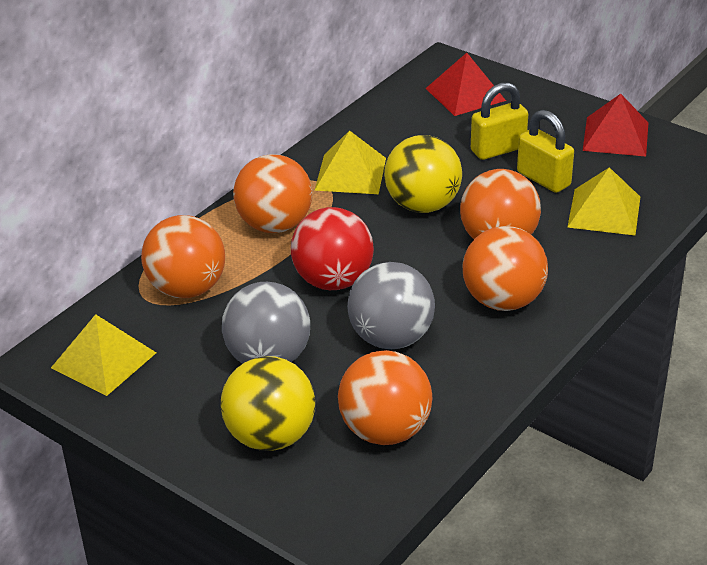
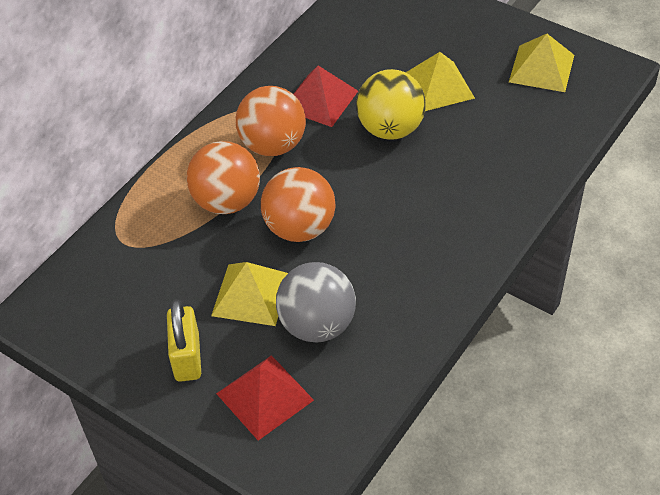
grey ball: [222,282,310,364] [347,262,435,349] = 2 -> [276,262,356,342] = 1
orange ball: [141,215,225,298] [233,154,312,233] [338,350,432,445] [460,169,541,239] [463,226,548,311] = 5 -> [187,141,260,214] [236,86,306,156] [261,167,335,242] = 3
red ball: [291,207,374,290] = 1 -> none = 0
yellow ball: [221,356,315,451] [384,135,462,213] = 2 -> [356,69,426,140] = 1
yellow padlock: [471,82,528,160] [517,110,574,193] = 2 -> [167,299,201,382] = 1

